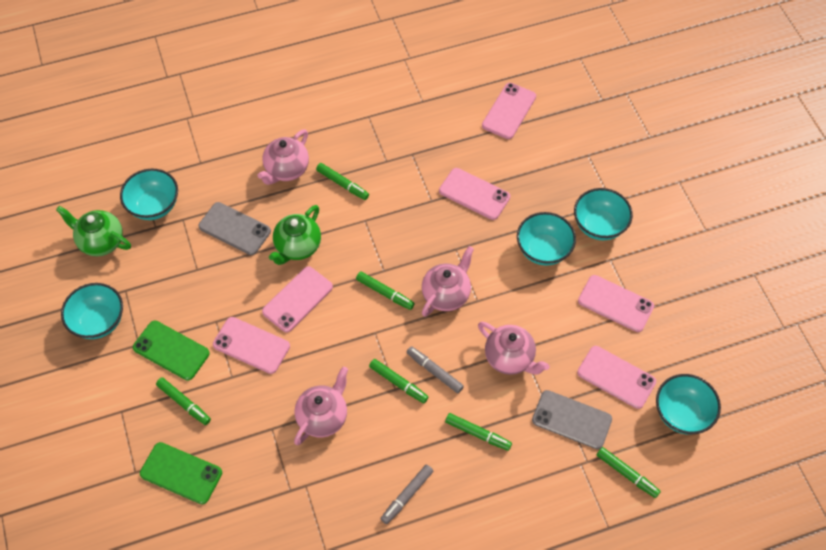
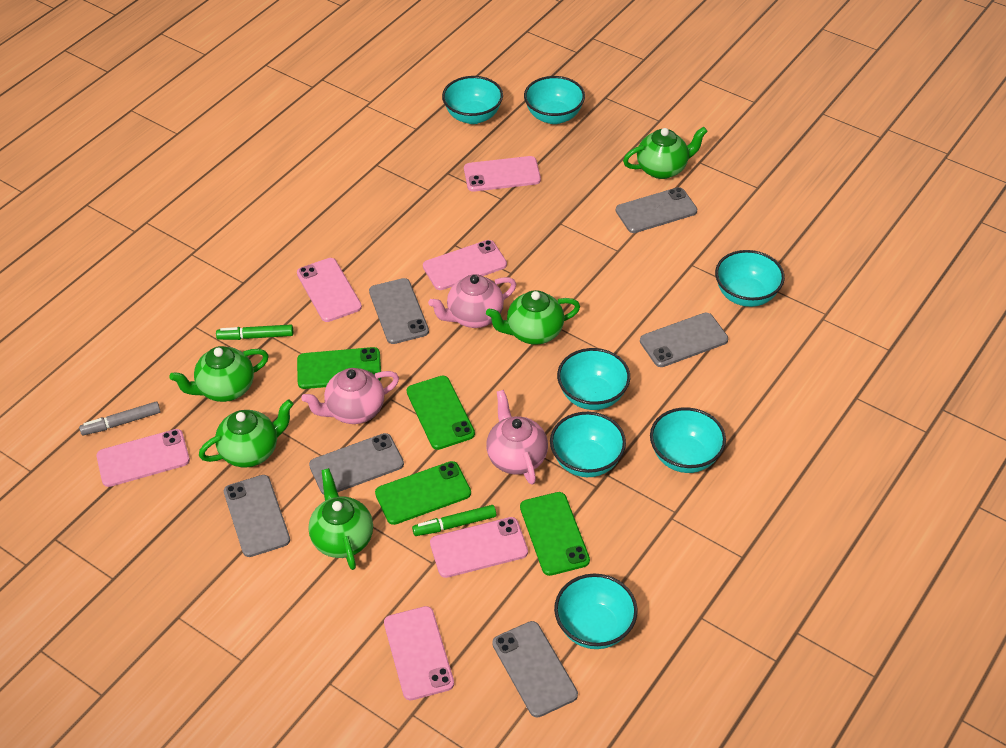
green marker: [156,377,211,425] [316,163,369,200] [356,272,415,310] [369,359,428,403] [445,413,512,451] [597,447,661,498] = 6 -> [216,324,293,340] [412,505,496,536] = 2
green phone: [133,321,210,381] [140,442,222,504] = 2 -> [297,347,381,389] [375,461,471,525] [407,376,475,450] [520,492,590,576] = 4
green teapot: [56,206,131,256] [269,205,321,265] = 2 -> [169,346,269,402] [199,399,293,468] [308,468,373,570] [486,290,580,345] [623,127,708,179] = 5
grey marker: [380,465,433,524] [406,346,464,393] = 2 -> [79,402,161,435] = 1
grey phone: [199,202,271,255] [532,390,612,449] = 2 -> [224,475,290,557] [309,433,404,495] [369,278,429,344] [492,621,578,717] [616,187,697,233] [640,313,728,367] = 6
pink teapot: [258,129,309,185] [294,367,348,445] [422,246,474,317] [478,322,550,375] = 4 -> [301,368,399,424] [428,274,516,328] [486,390,548,485] = 3
turquoise bowl: [61,283,123,339] [120,169,178,220] [517,212,576,266] [574,188,633,240] [656,374,721,434] = 5 -> [442,76,503,124] [524,76,585,124] [550,412,626,477] [554,574,638,649] [557,348,630,410] [650,407,726,473] [715,250,785,307] = 7

